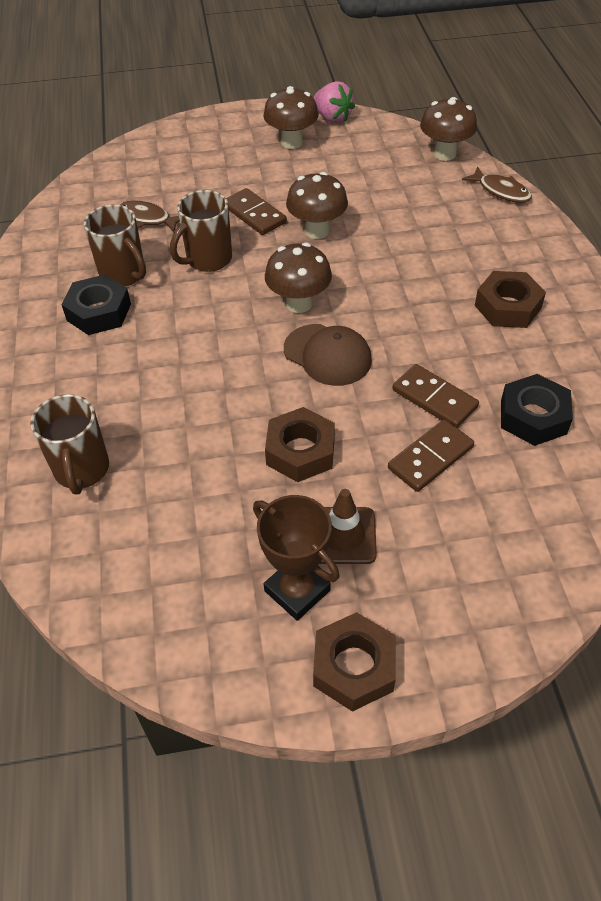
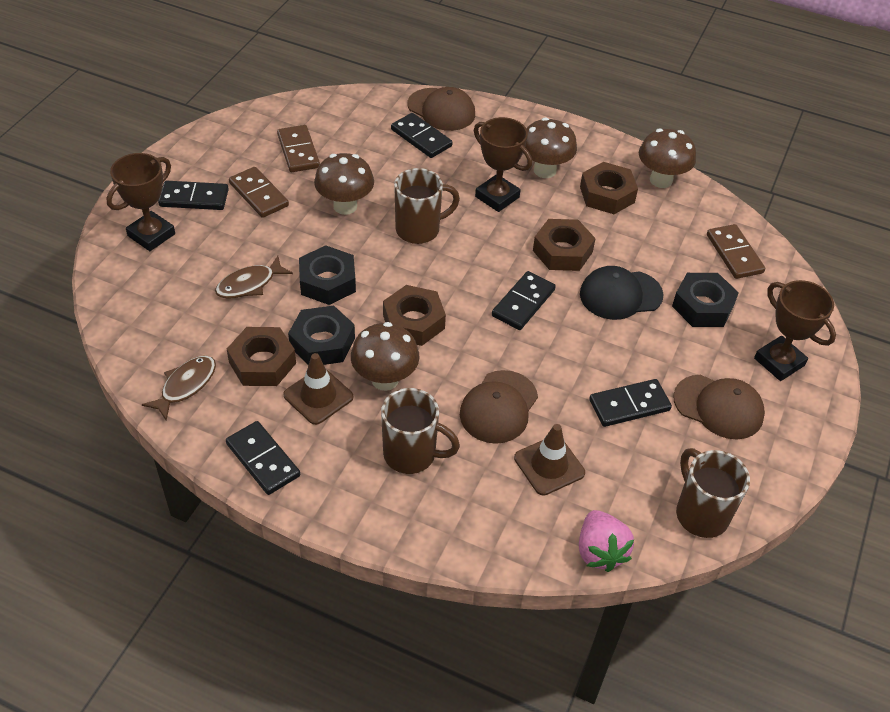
black cap: none = 0 -> [580,266,664,320] = 1
black domino: none = 0 -> [158,181,229,210] [226,421,300,495] [391,113,452,158] [492,271,556,330] [589,379,672,427] = 5
black nut: [61,275,131,335] [501,374,573,446] = 2 -> [288,306,355,365] [299,245,356,305] [672,273,739,327] = 3
brown cap: [284,324,372,386] = 1 -> [408,87,475,131] [460,370,538,444] [673,375,765,439] = 3
brown nut: [265,407,335,482] [313,612,396,712] [475,271,546,328] = 3 -> [227,327,296,386] [383,285,446,346] [533,219,596,271] [580,162,638,214] = 4
brown traffic cone: [320,489,377,564] = 1 -> [283,353,353,425] [514,424,585,496] = 2
brown trophy: [253,495,339,621] = 1 -> [106,153,175,251] [474,117,532,212] [754,280,836,381] = 3

